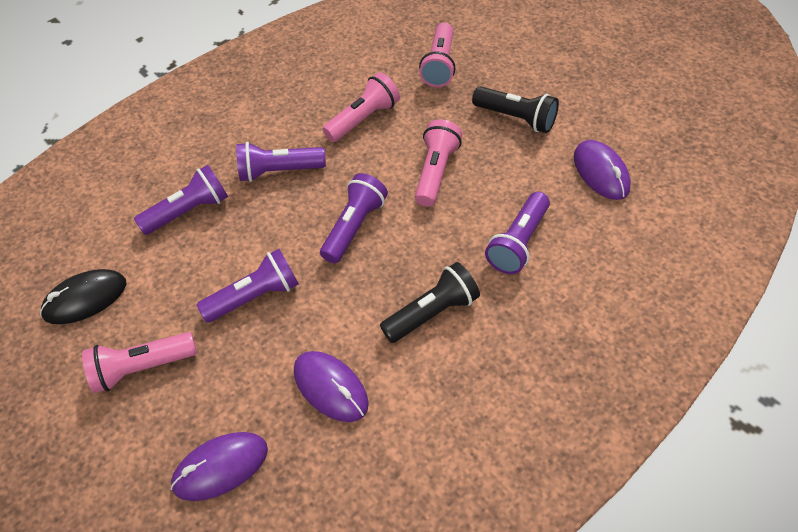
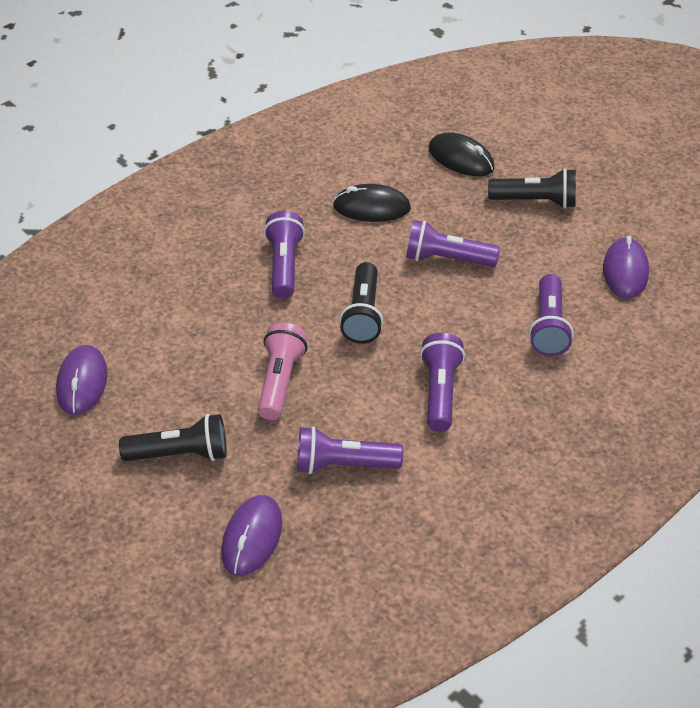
black flashlight: [380,262,480,343] [472,86,559,133] = 2 -> [119,414,227,461] [339,262,383,344] [488,168,576,209] = 3
black mouse: [40,269,126,324] = 1 -> [333,184,411,222] [429,132,494,176] = 2
pink flashlight: [82,332,197,393] [323,72,400,142] [415,119,462,207] [419,23,455,87] = 4 -> [258,322,308,420] = 1

